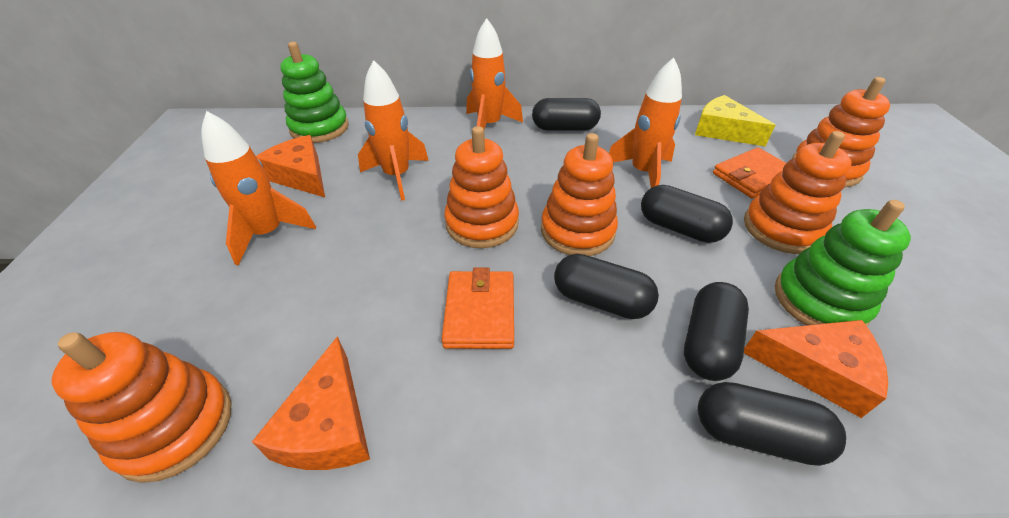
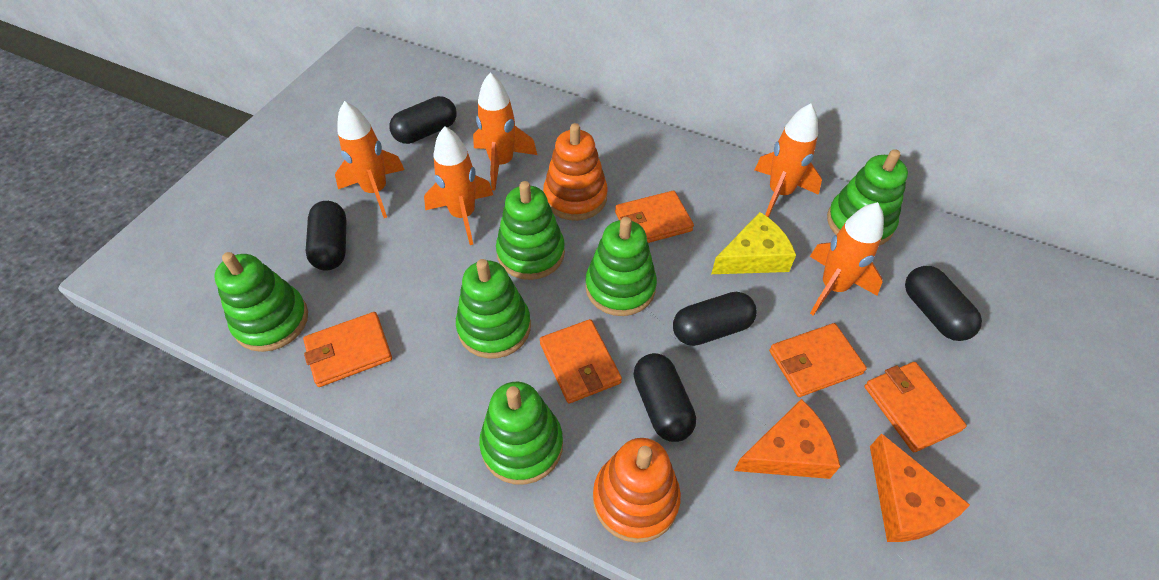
green stacking toy: [280,42,349,143] [775,200,911,326] = 2 -> [214,252,308,352] [456,259,531,359] [479,382,563,485] [496,181,565,280] [585,217,657,316] [827,149,908,245] = 6
orange cheese: [252,336,370,470] [256,135,325,197] [744,320,888,418] = 3 -> [734,399,840,479] [870,433,970,542] = 2
orange rocket: [201,111,316,265] [358,60,429,201] [466,18,523,129] [609,57,682,188] = 4 -> [335,101,404,218] [424,126,493,245] [473,72,537,190] [755,103,822,217] [810,202,884,316] = 5
orange stacking toy: [52,332,231,483] [444,126,519,248] [541,133,618,256] [744,131,852,254] [792,77,890,188] = 5 -> [543,123,608,221] [593,438,681,543] = 2
orange wallet: [442,268,514,349] [713,147,786,198] = 2 -> [303,312,392,387] [540,319,622,403] [615,191,694,243] [769,323,867,397] [864,362,967,452] = 5

